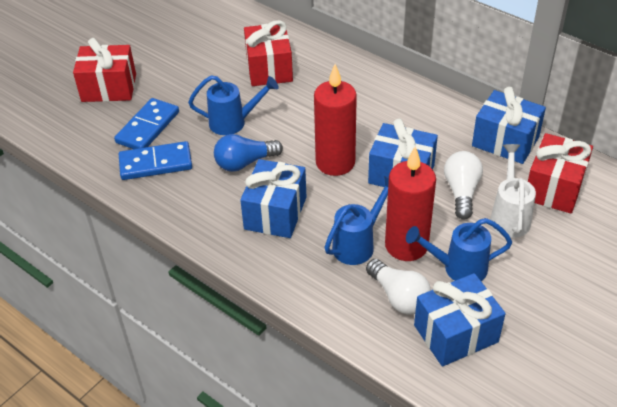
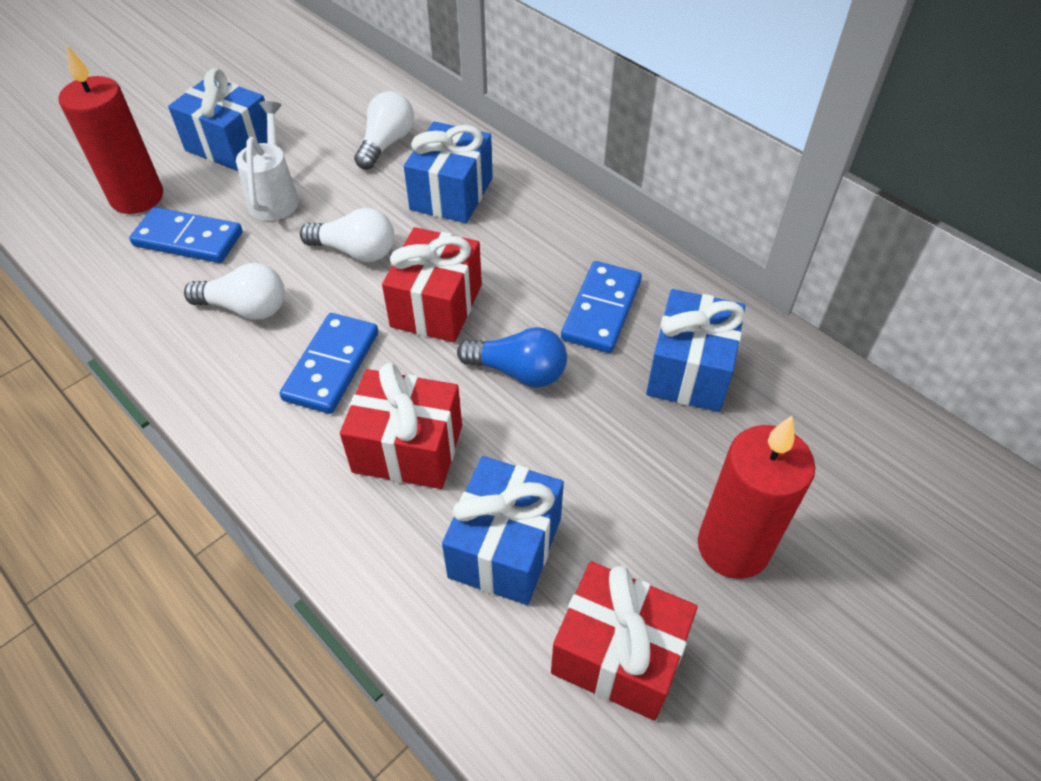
blue domino: [114,98,179,149] [119,141,192,180] = 2 -> [129,207,243,263] [280,313,378,414] [561,261,642,353] = 3
blue watering can: [188,75,279,135] [324,176,389,265] [406,218,512,281] = 3 -> none = 0
white light bulb: [366,259,431,315] [444,151,483,220] = 2 -> [184,263,285,320] [300,208,394,262] [354,91,414,170] = 3

